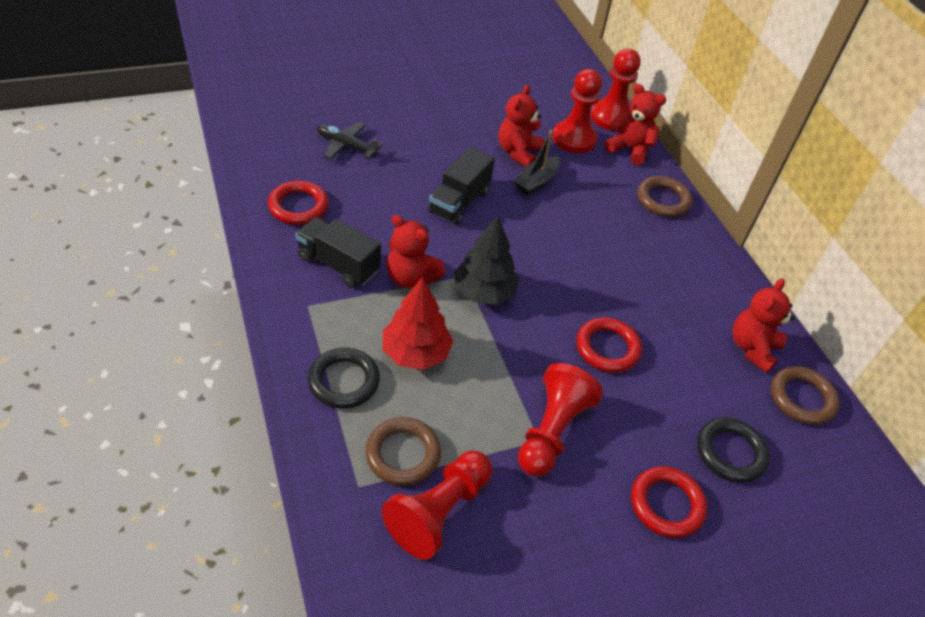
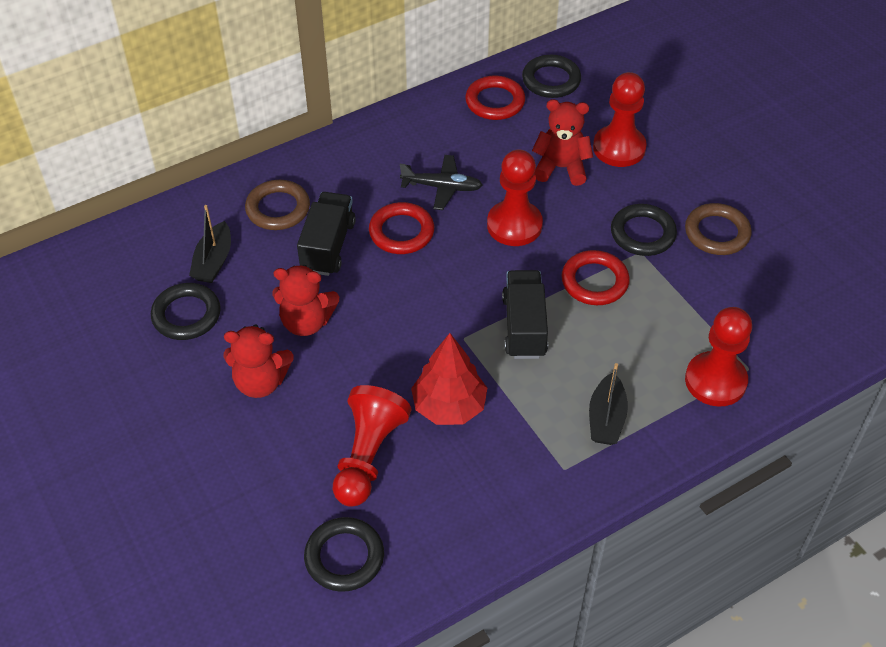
black boat: [514,130,560,195] = 1 -> [189,205,231,283] [589,363,628,445] = 2
black ring: [308,348,380,408] [697,417,770,483] = 2 -> [151,283,221,340] [304,517,384,592] [522,55,581,98] [611,204,677,256] = 4
black tree: [454,216,520,305] = 1 -> none = 0
brown ring: [365,417,441,486] [637,176,693,217] [771,366,840,425] = 3 -> [245,180,310,230] [685,203,752,255] = 2
red teddy bear: [387,215,445,288] [499,85,544,167] [605,84,666,166] [732,279,795,373] = 4 -> [224,324,294,398] [272,265,339,336] [532,99,593,186] = 3

